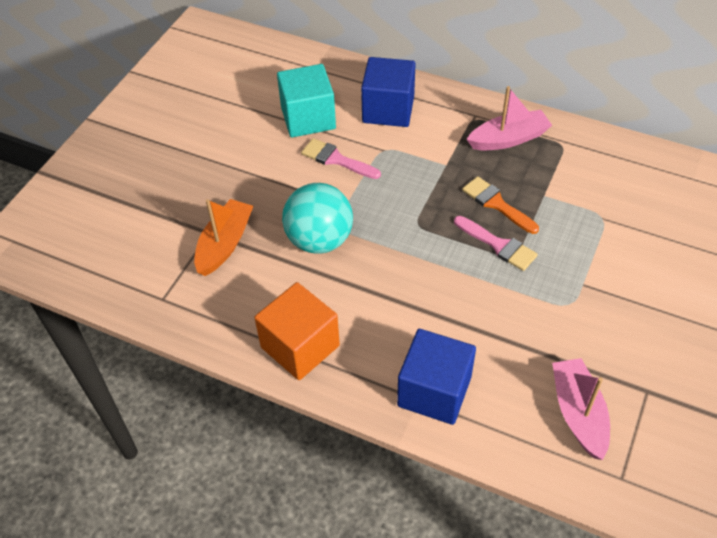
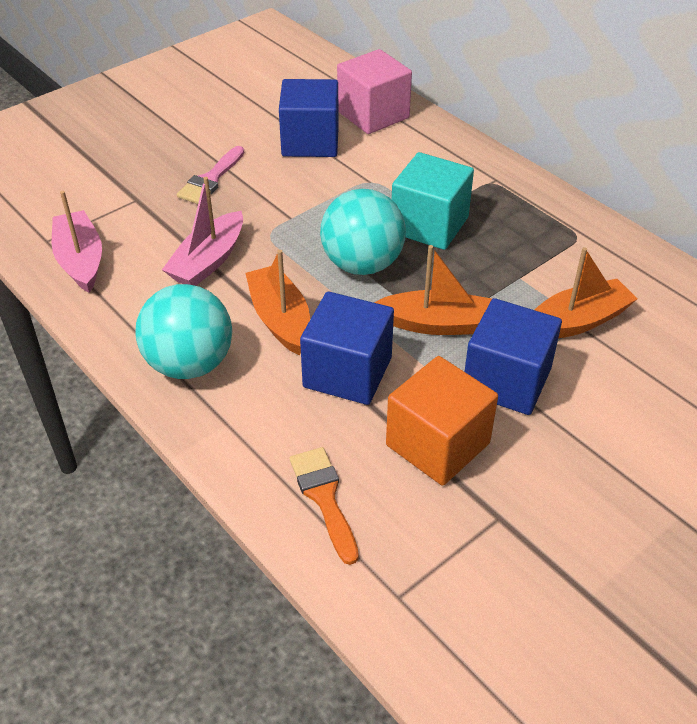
blue cube: [361,57,416,127] [397,329,476,425] = 2 -> [279,79,339,157] [300,292,394,405] [464,298,562,415] = 3
orange boat: [194,199,253,276] = 1 -> [245,250,310,356] [374,245,492,335] [535,247,638,338] = 3
pink brush: [301,138,381,179] [454,216,538,271] = 2 -> [177,146,244,204] = 1
pink cube: none = 0 -> [337,49,412,134] = 1
turquoise ball: [282,183,353,254] = 1 -> [135,284,232,379] [320,189,406,275] = 2

